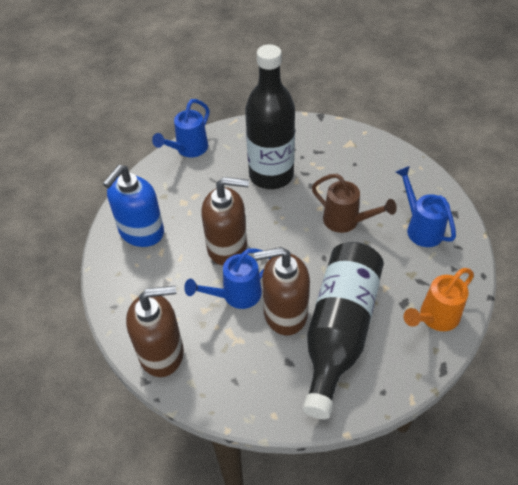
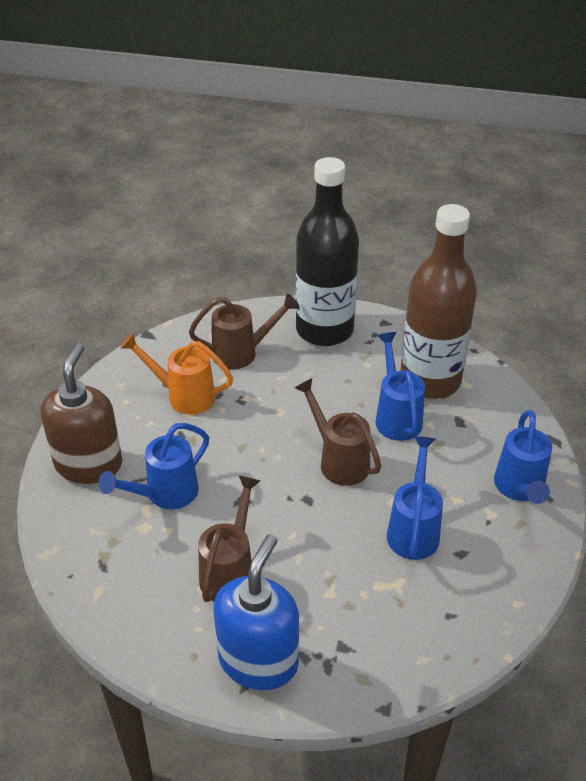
black bottle: [245,44,295,189] [303,242,384,419] = 2 -> [296,157,359,346] = 1
blue watering can: [152,99,209,157] [184,248,270,309] [396,166,456,247] = 3 -> [99,423,209,509] [375,332,425,441] [387,436,443,560] [494,410,552,504] = 4
brown bottle: none = 0 -> [400,204,477,399] = 1
brown soap dispenser: [126,286,184,377] [201,177,249,265] [254,247,310,335] = 3 -> [41,343,123,484] = 1
brown watering can: [312,174,397,233] = 1 -> [189,293,299,369] [198,475,261,602] [294,378,381,486] = 3

